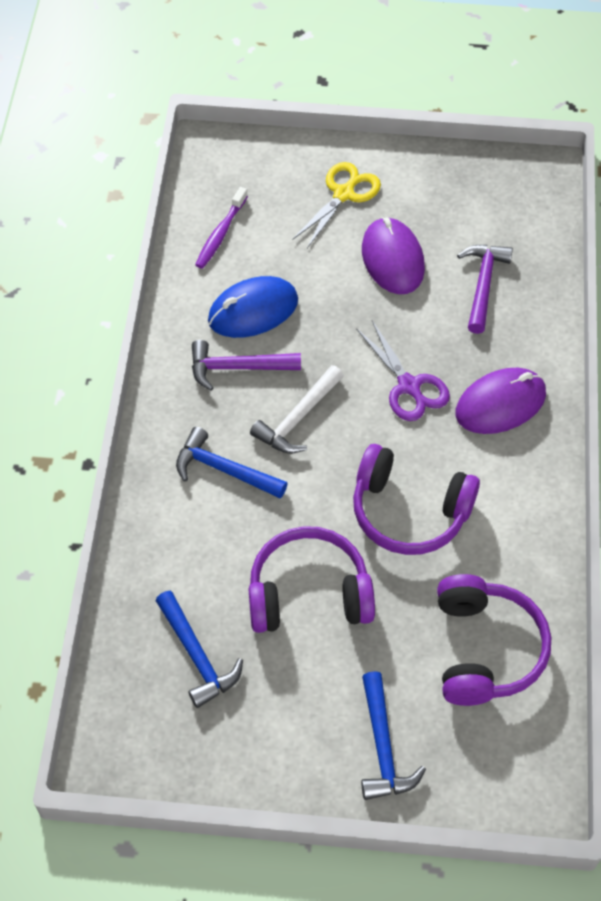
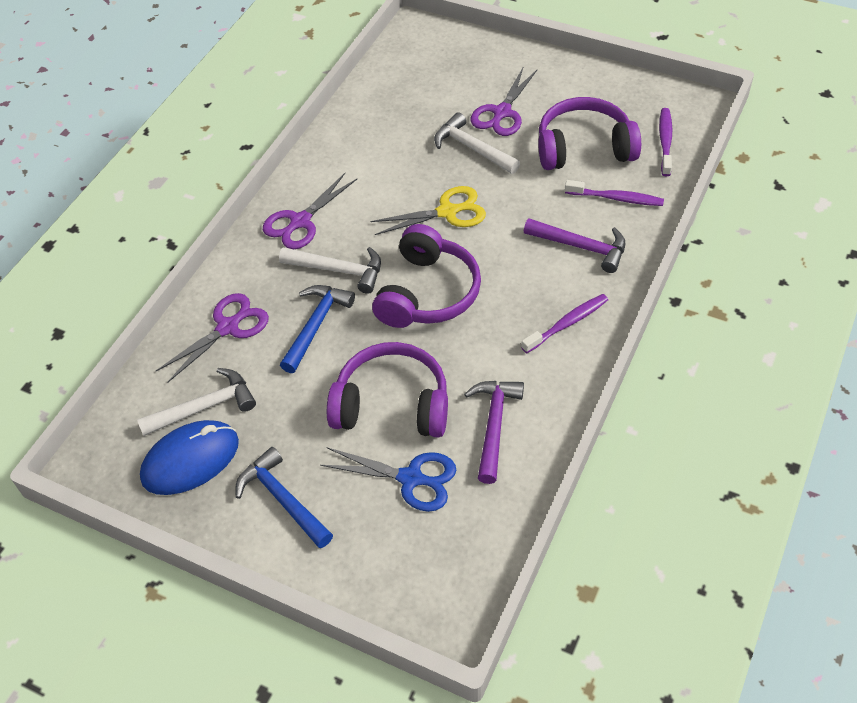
blue hammer: [156,591,243,708] [176,427,288,499] [361,671,426,800] = 3 -> [235,447,333,548] [280,285,355,373] = 2
blue scissors: none = 0 -> [320,447,456,512] = 1
purple mouse: [362,217,425,294] [456,368,546,434] = 2 -> none = 0
purple scissors: [356,321,450,421] = 1 -> [156,293,269,382] [263,173,357,249] [470,68,537,136] = 3
purple toothbrush: [195,187,248,269] = 1 -> [521,294,608,353] [565,180,664,206] [659,108,672,176] = 3
white hammer: [250,365,344,454] = 1 -> [137,368,256,436] [279,247,381,294] [434,112,520,174] = 3

